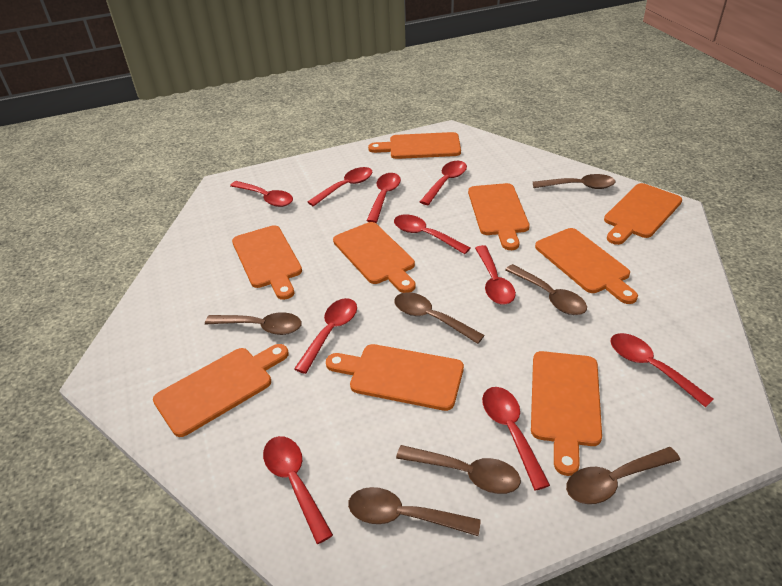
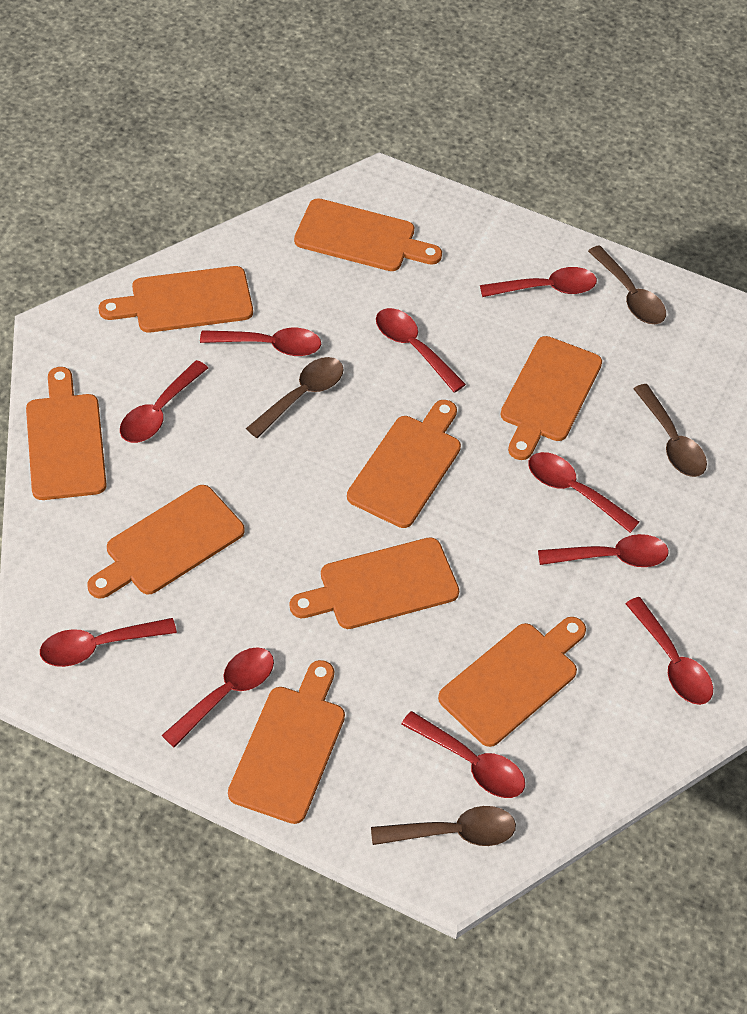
brown spoon: [205,312,302,335] [348,487,481,536] [394,292,485,344] [396,445,521,494] [505,264,587,315] [533,174,615,189] [566,447,680,504] = 7 -> [246,357,344,438] [371,806,516,846] [588,245,666,324] [634,384,707,477] = 4

